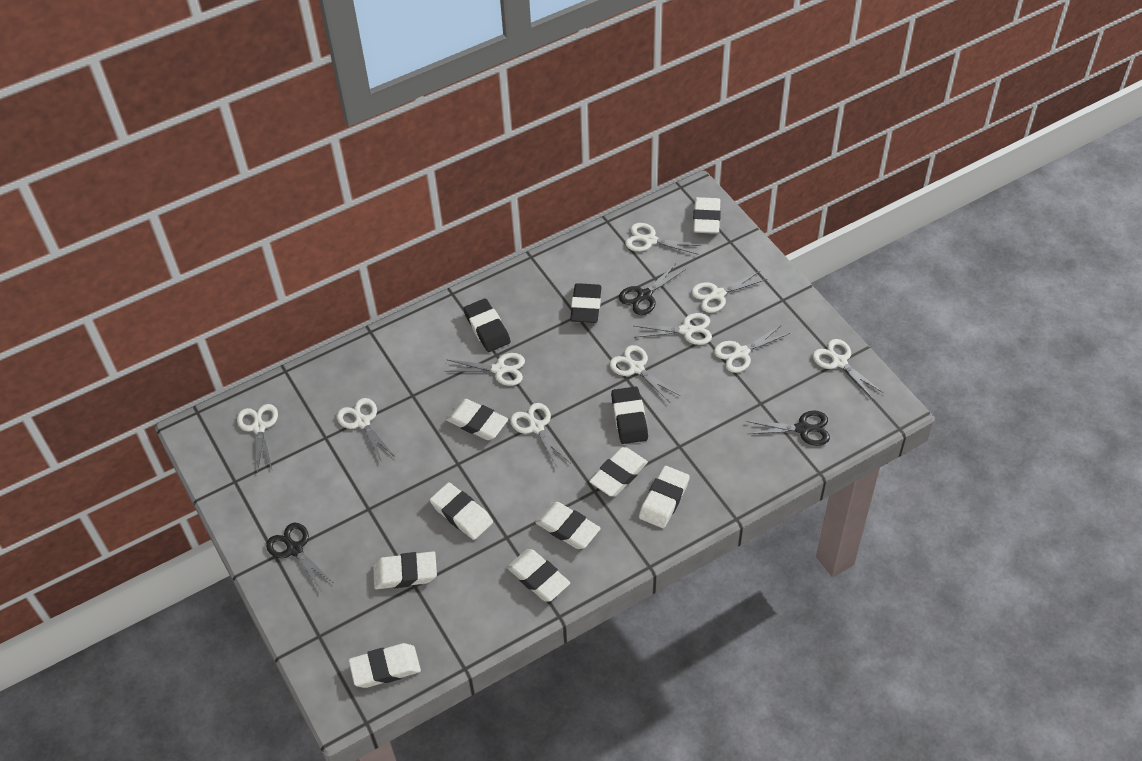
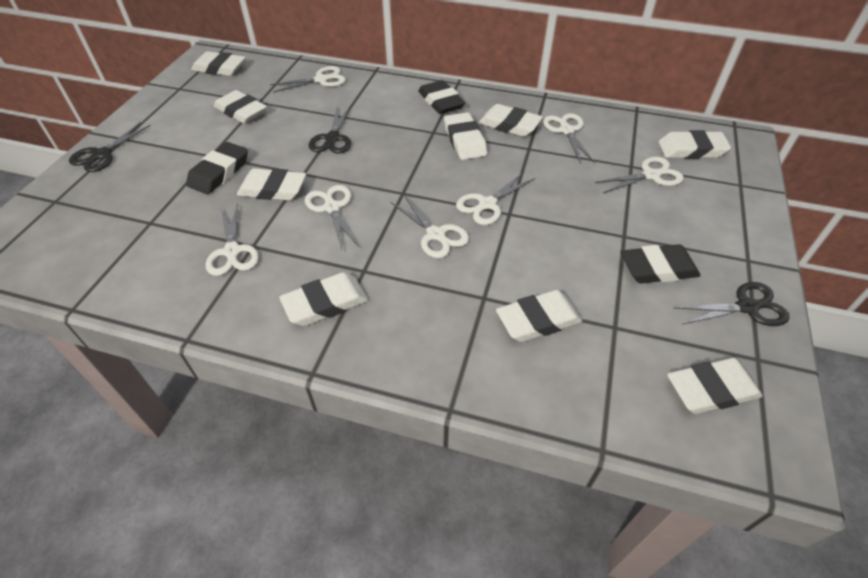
white scissors: [237,404,278,471] [337,398,395,462] [445,353,525,386] [510,403,570,468] [610,345,680,403] [625,223,702,254] [634,313,712,345] [691,271,767,313] [714,325,790,373] [813,339,884,399] = 10 -> [206,203,259,276] [270,66,346,92] [305,185,359,249] [390,194,469,258] [456,172,535,225] [543,113,595,164] [595,157,684,193] = 7

